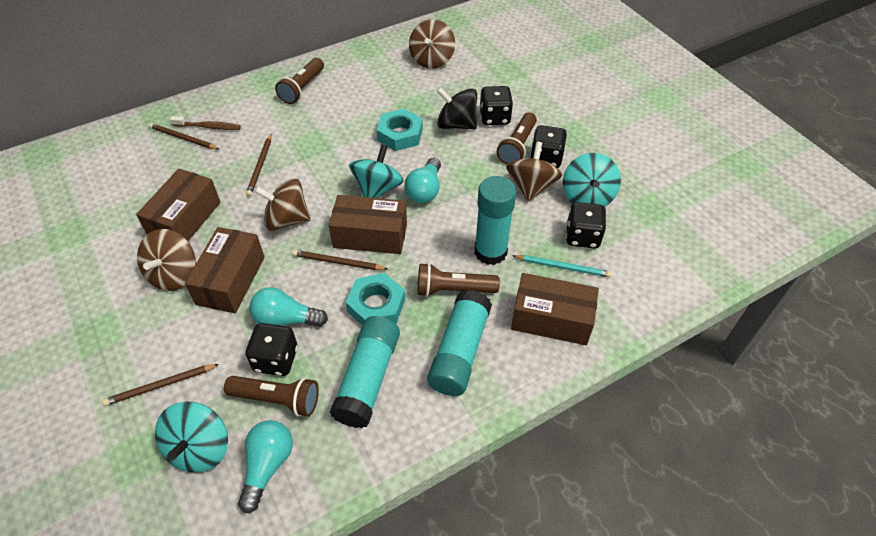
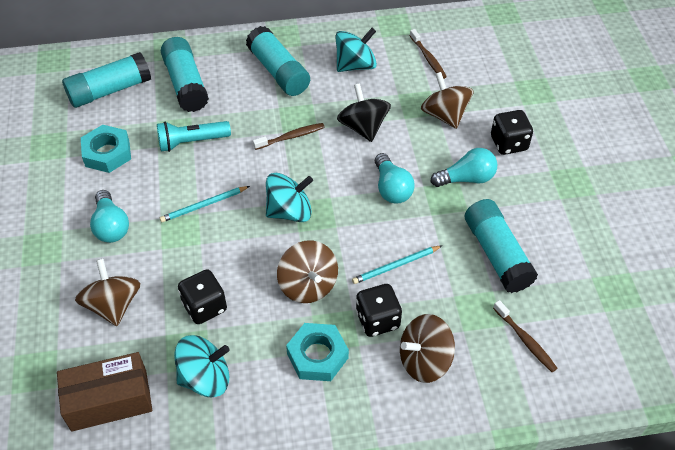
black dice: [246,323,298,376] [479,86,513,125] [530,125,567,168] [566,202,606,248] = 4 -> [178,269,227,324] [356,284,402,337] [491,110,533,155] = 3
brown box: [136,169,221,241] [185,227,264,313] [329,195,407,254] [511,273,599,345] = 4 -> [57,352,152,432] = 1
brown flashlight: [224,376,319,417] [275,58,324,104] [418,263,500,297] [497,112,537,164] = 4 -> none = 0
brown pencil: [102,364,219,406] [149,123,219,149] [246,134,272,196] [292,250,387,270] = 4 -> none = 0
brown toothbrush: [170,116,241,130] = 1 -> [253,123,325,150] [410,29,447,79] [493,300,558,372] = 3
turquoise flashlight: none = 0 -> [157,121,231,152] = 1
turquoise glue stick: [329,316,400,428] [427,290,492,396] [474,176,516,265] = 3 -> [62,52,151,108] [161,37,209,112] [246,26,310,96] [465,199,538,293] = 4
turquoise pencil: [513,255,612,278] = 1 -> [160,186,250,222] [352,246,442,284] = 2

